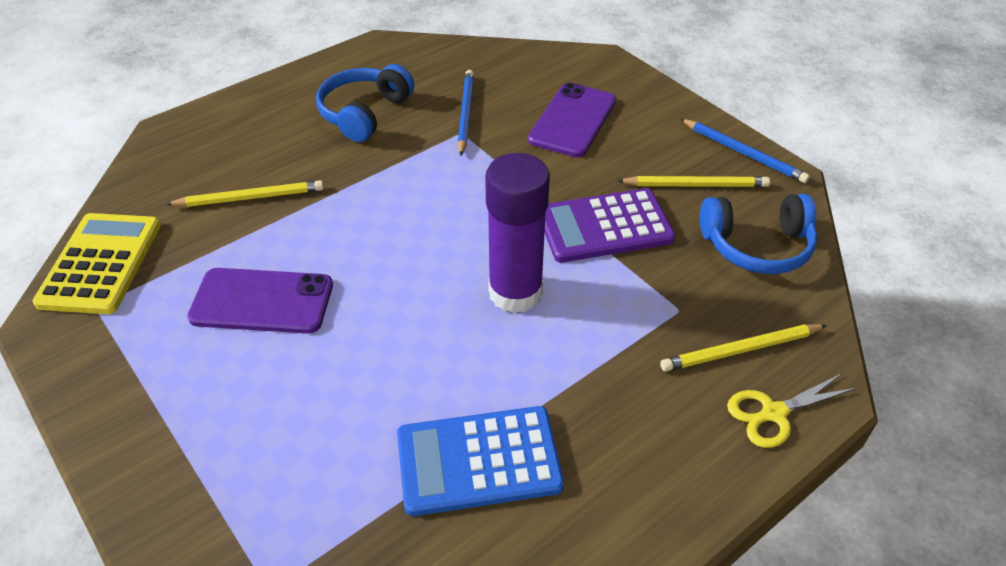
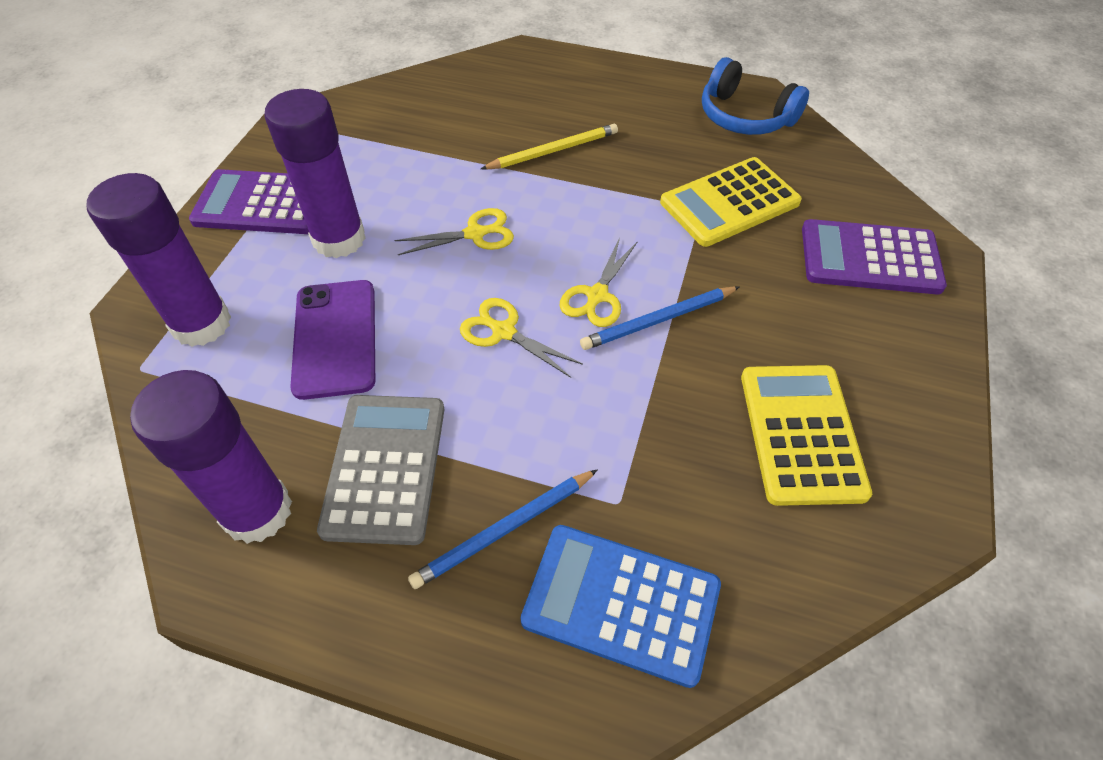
blue headphones: [316,64,414,142] [700,194,817,274] = 2 -> [702,57,809,135] = 1
grey calculator: none = 0 -> [317,395,444,545] = 1
purple calculator: [545,188,675,263] = 1 -> [189,169,309,234] [802,219,947,294] = 2
purple glue stick: [485,153,550,313] = 1 -> [87,173,231,347] [130,370,292,544] [264,89,366,258] = 3
purple phone: [187,268,333,334] [528,83,616,157] = 2 -> [290,280,375,400] = 1
yellow calculator: [33,213,161,314] = 1 -> [660,157,802,247] [741,365,872,506] = 2
yellow pencil: [166,180,324,207] [618,176,770,187] [660,324,827,372] = 3 -> [481,124,618,170] = 1
yellow scissors: [727,373,857,448] = 1 -> [395,208,514,255] [460,298,583,378] [560,238,638,327] = 3

